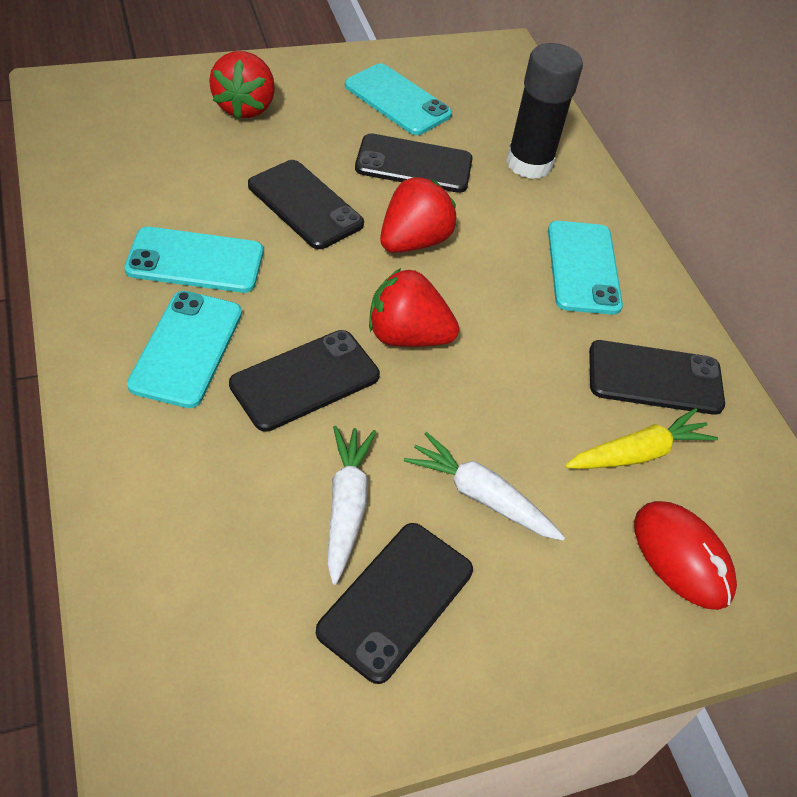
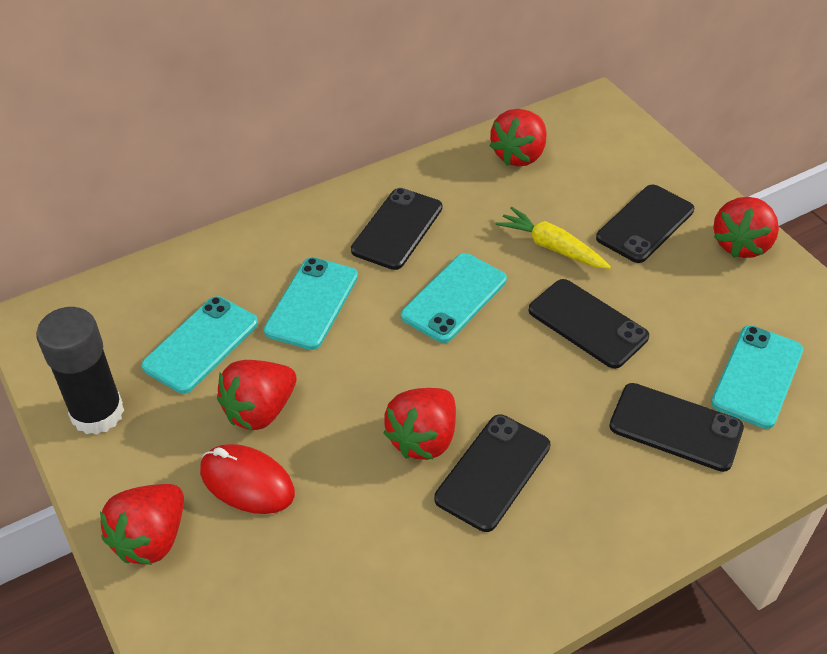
red strawberry: [209,51,275,119] [369,268,459,347] [380,176,457,253] = 3 -> [100,484,184,565] [217,360,297,430] [383,388,456,460] [489,109,547,166] [713,197,779,258] = 5
white carrot: [327,426,376,585] [404,432,565,541] = 2 -> none = 0

